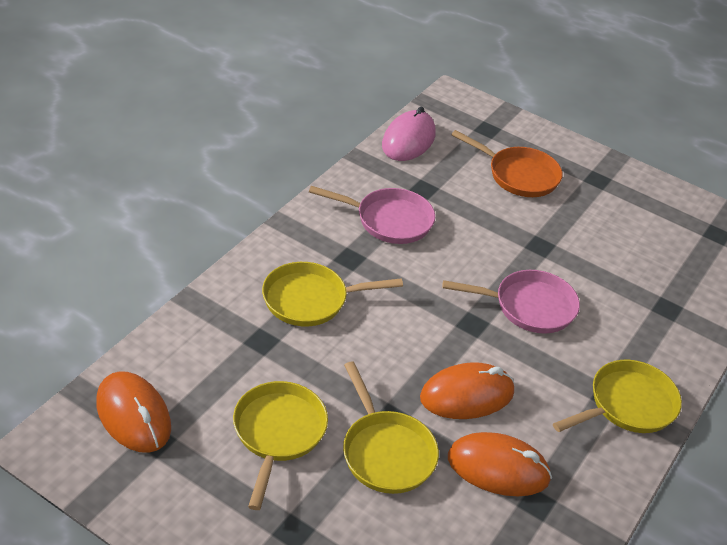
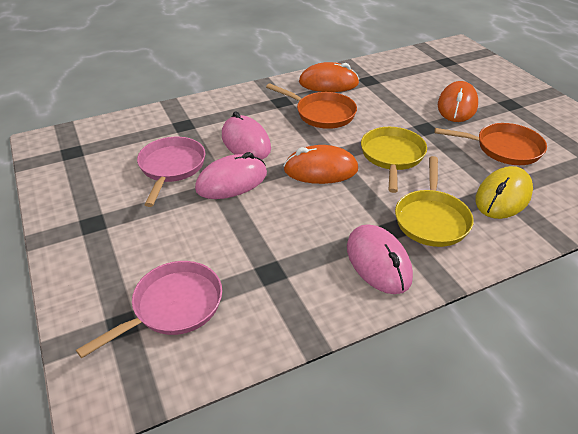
orange pan: [451,130,563,197] = 1 -> [266,83,357,129] [434,123,547,165] = 2
pink mouse: [382,107,435,161] = 1 -> [195,152,267,199] [222,111,271,160] [347,224,413,294] = 3
yellow mouse: none = 0 -> [475,166,533,219] = 1
yellow pan: [233,381,328,510] [262,262,403,326] [343,361,439,494] [553,360,682,433] = 4 -> [361,127,427,193] [395,156,474,247] = 2

